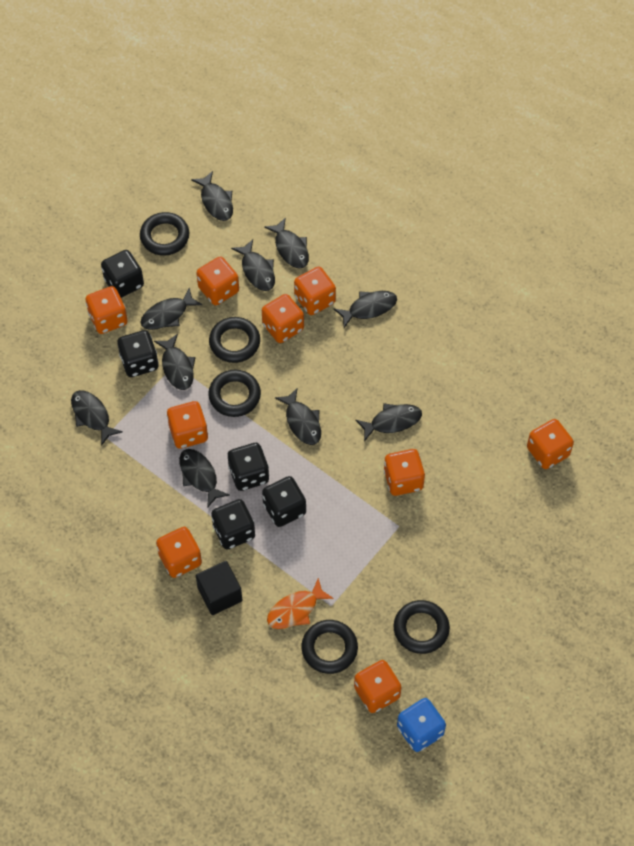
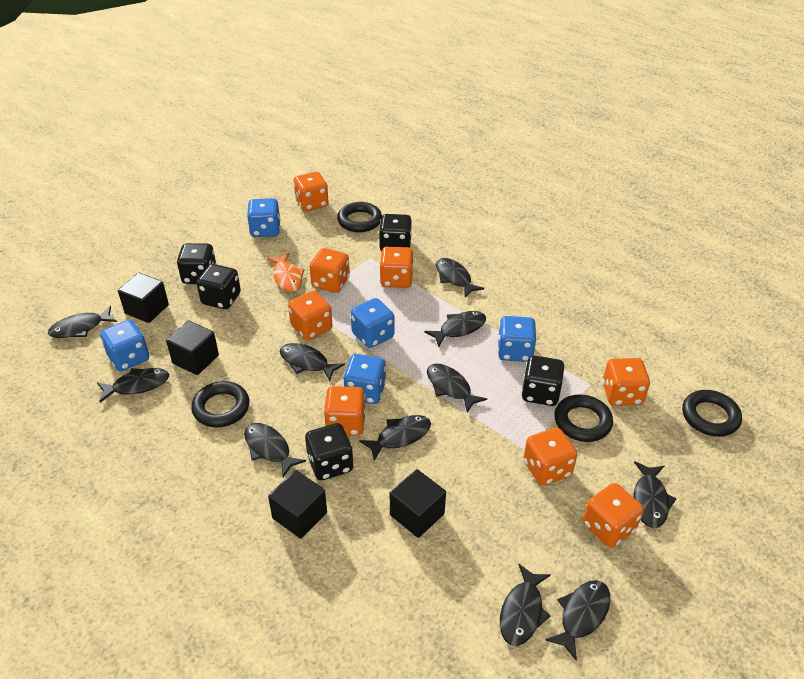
black cube: [196,561,243,615] = 1 -> [118,273,169,323] [166,320,219,375] [268,470,327,539] [390,469,446,538] = 4
black fish: [71,390,123,446] [140,288,203,330] [154,334,195,390] [179,449,230,508] [191,171,233,221] [231,239,275,291] [264,217,309,269] [275,387,321,445] [334,291,397,328] [355,403,422,442] = 10 -> [48,306,117,338] [97,368,169,402] [244,423,306,477] [280,343,345,381] [359,415,431,461] [424,311,486,347] [427,364,487,413] [436,258,484,297] [500,564,551,646] [545,580,611,661] [633,461,676,528] = 11
black ring: [140,212,189,256] [208,370,261,417] [209,317,260,363] [302,620,358,674] [394,600,450,654] = 5 -> [191,381,249,427] [337,202,382,232] [554,394,613,442] [682,390,742,437] = 4
blue dice: [397,698,446,752] = 1 -> [100,320,149,371] [247,198,281,237] [343,354,386,404] [351,298,394,348] [498,316,537,362] = 5
orange dice: [86,286,128,334] [156,527,202,578] [167,401,208,449] [196,256,239,305] [262,294,304,343] [294,267,336,315] [354,660,402,713] [384,449,425,496] [527,419,574,469] = 9 -> [288,291,332,340] [294,172,329,211] [310,248,350,293] [324,386,365,436] [380,247,414,288] [523,428,577,486] [583,483,644,548] [602,358,650,406] = 8

